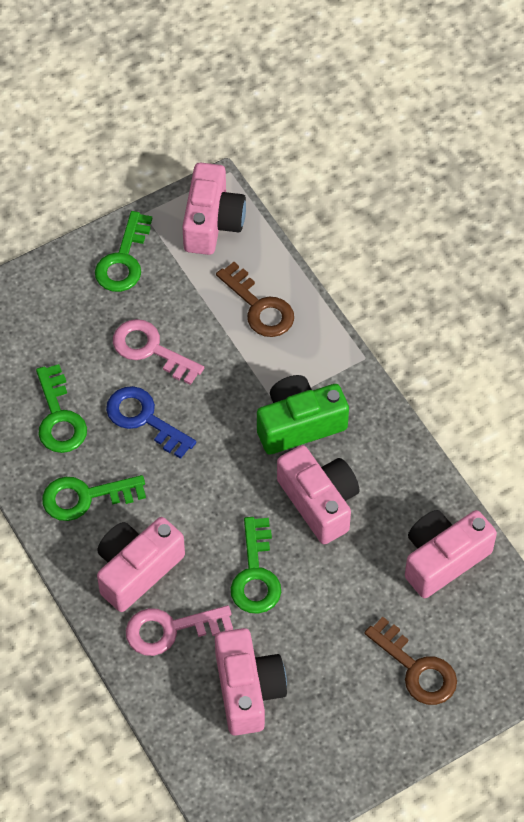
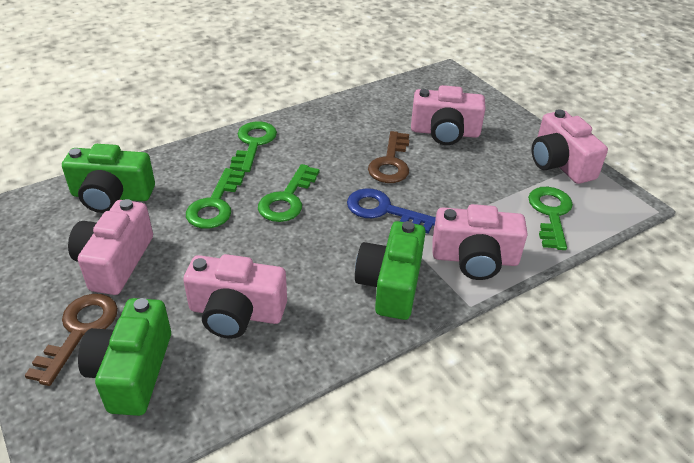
green camera: [257,375,349,455] = 1 -> [62,144,155,213] [78,298,171,416] [355,221,426,320] = 3
pink key: [113,319,204,385] [126,605,233,656] = 2 -> none = 0

